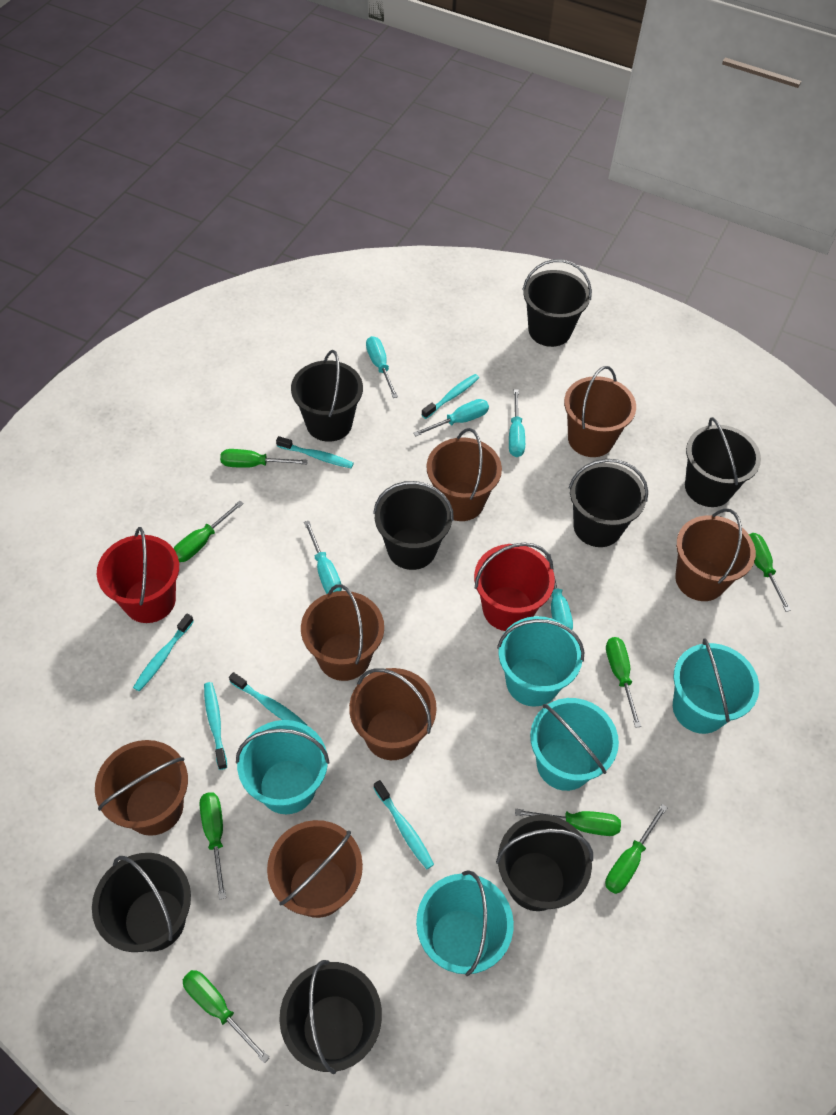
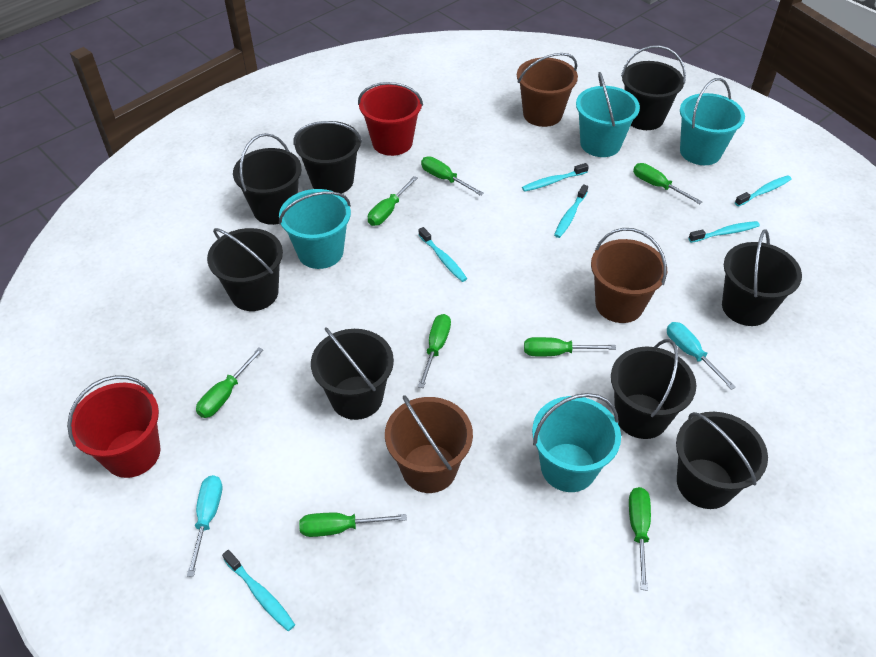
brown bucket: [95,740,188,836] [267,820,363,918] [301,584,384,681] [349,668,437,760] [426,428,502,521] [564,366,636,457] [675,508,756,601] = 7 -> [385,395,473,493] [517,53,578,127] [591,228,667,323] = 3
turquoise bucket: [236,720,329,814] [416,870,514,976] [497,616,584,707] [530,698,619,791] [673,638,759,734] = 5 -> [279,189,351,269] [532,393,621,492] [576,72,640,157] [680,78,745,165] = 4
turquoise screwdriver: [304,521,342,594] [366,336,398,398] [413,399,489,436] [509,389,525,457] [545,554,573,630] = 5 -> [187,475,222,577] [667,322,736,390] = 2

